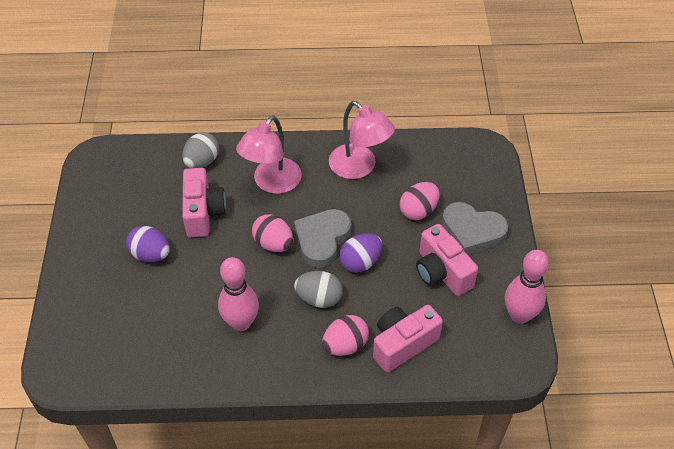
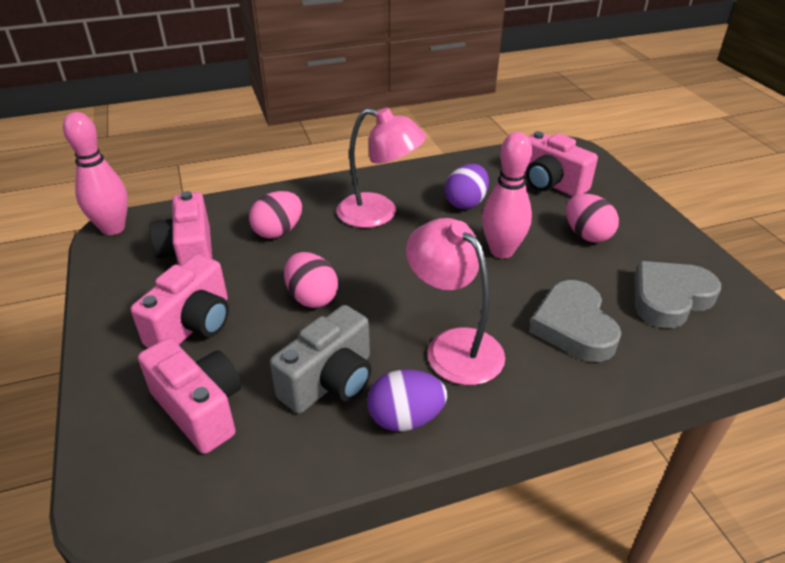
grey camera: none = 0 -> [270,305,371,414] = 1
grey egg: [182,132,219,168] [294,271,343,308] = 2 -> none = 0
pink camera: [182,168,226,237] [373,305,443,373] [416,224,478,296] = 3 -> [131,254,229,348] [138,338,241,454] [150,191,212,266] [525,131,598,196] = 4

